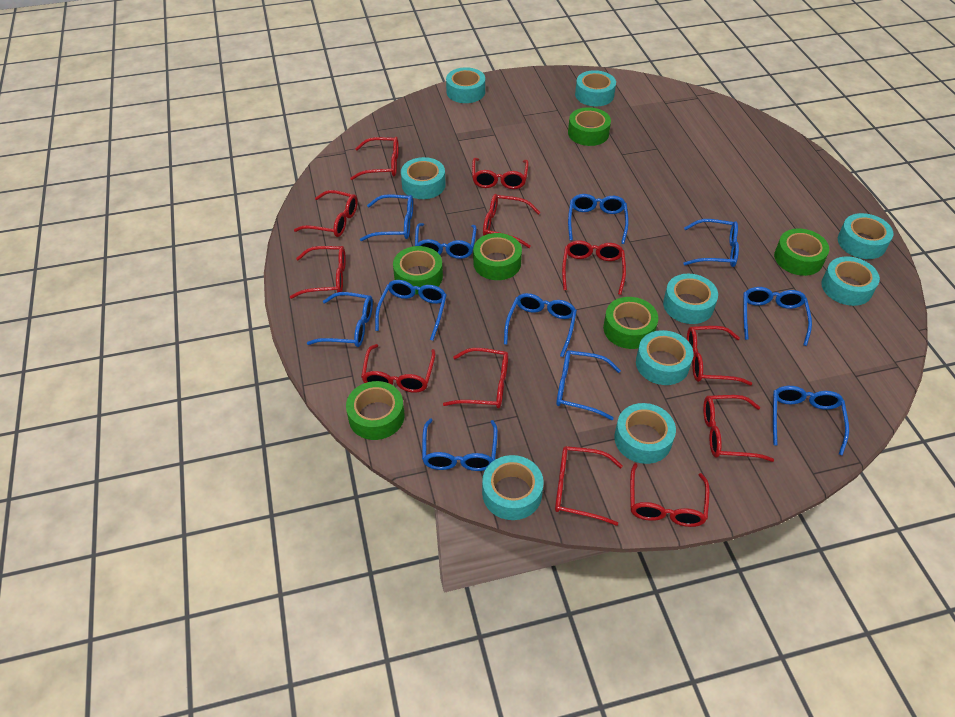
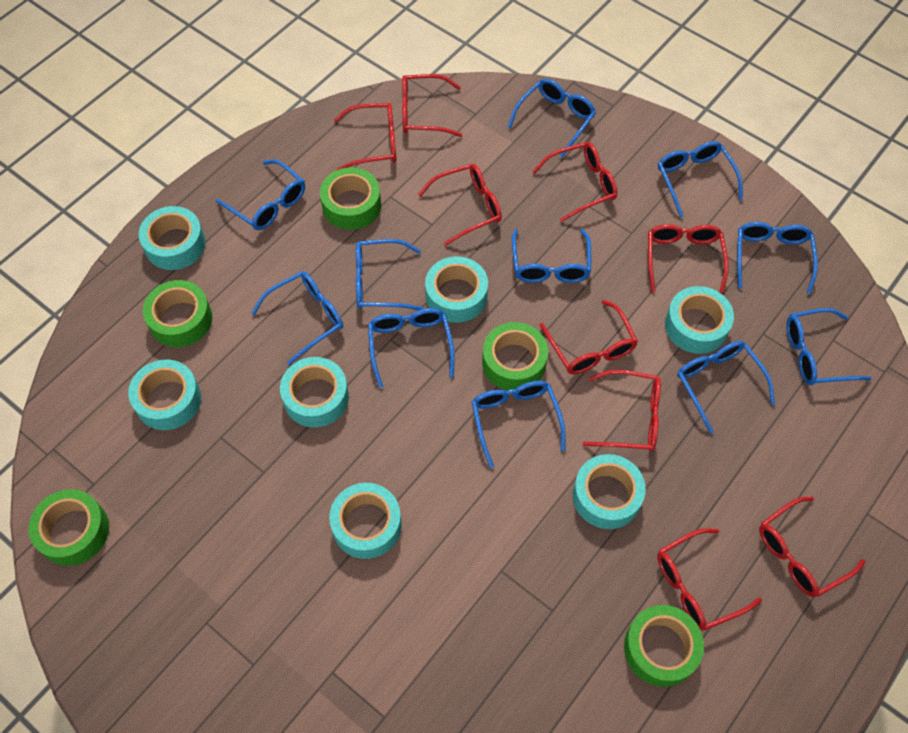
green tape: [346,381,405,440] [393,246,443,294] [473,233,522,280] [568,107,611,146] [603,297,658,349] [774,228,829,276] = 6 -> [28,489,109,566] [143,280,212,347] [320,167,381,230] [482,322,548,390] [624,605,704,687] = 5
red glasses: [290,246,346,299] [294,190,358,237] [350,137,399,180] [361,344,436,393] [443,348,508,408] [472,158,529,189] [483,194,540,248] [555,446,623,526] [562,240,626,295] [630,463,710,527] [687,326,752,386] [703,395,774,462] = 12 -> [334,103,397,170] [402,74,462,137] [418,164,502,246] [532,142,618,222] [540,300,638,374] [583,370,661,452] [648,224,729,293] [657,528,762,631] [759,497,865,598] = 9
turquoise tape: [401,157,446,199] [446,67,485,103] [482,455,543,520] [575,70,616,106] [614,403,676,464] [636,330,694,385] [663,274,718,324] [821,256,880,306] [838,213,894,259] = 9 -> [128,360,201,430] [139,206,206,270] [280,357,349,427] [329,483,402,559] [425,256,488,323] [573,454,646,529] [665,286,734,354] = 7

